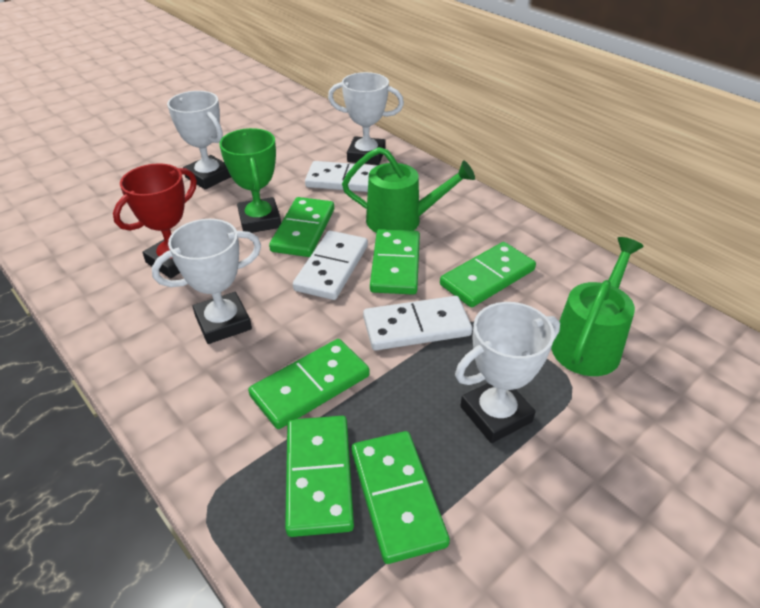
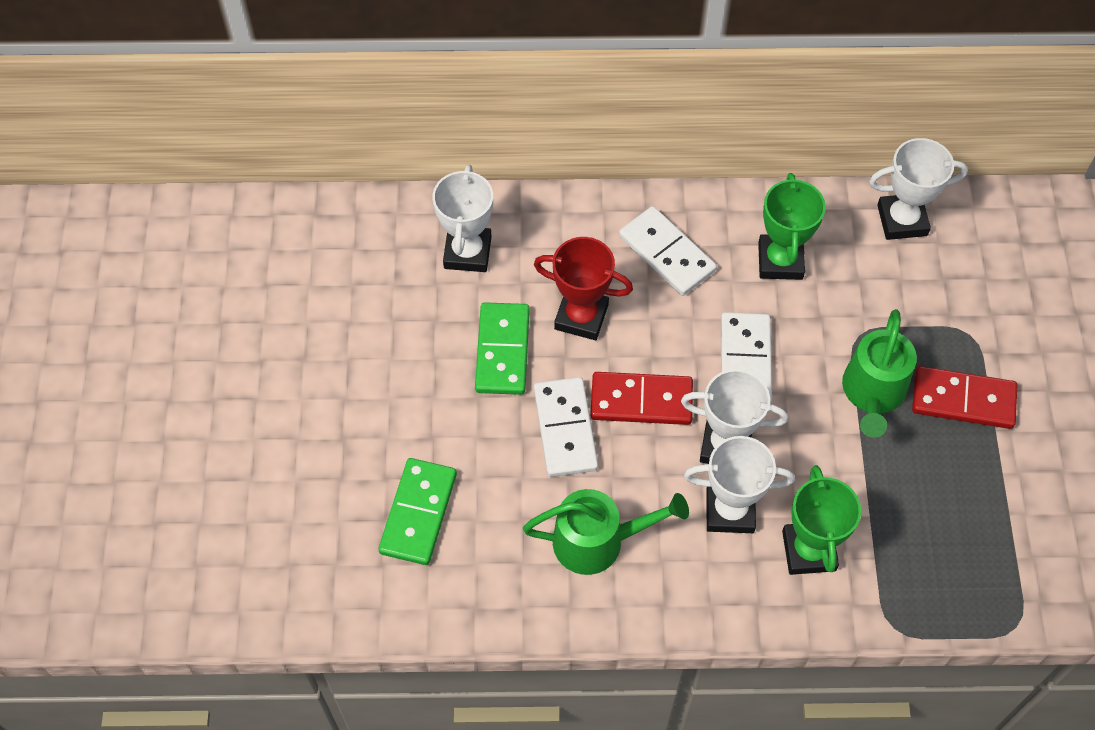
green domino: [248,339,370,429] [269,197,334,257] [285,416,354,537] [351,431,450,564] [370,229,420,295] [440,242,536,307] = 6 -> [378,458,457,565] [475,302,530,395] = 2
green trophy: [220,128,281,233] = 1 -> [758,173,826,280] [782,465,861,575] = 2
red domino: none = 0 -> [591,372,693,425] [912,366,1017,429] = 2

